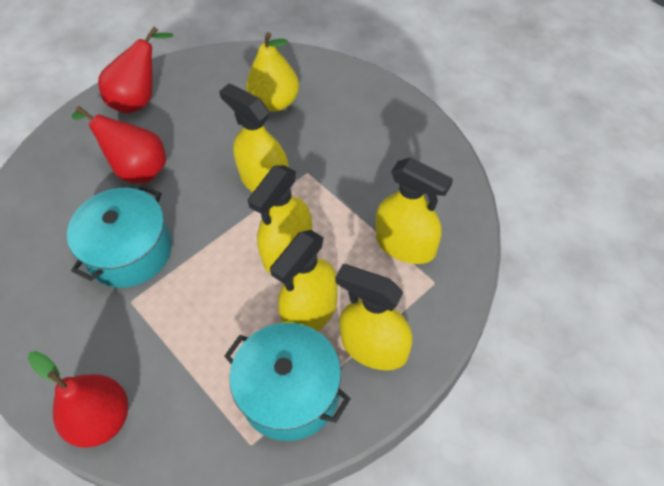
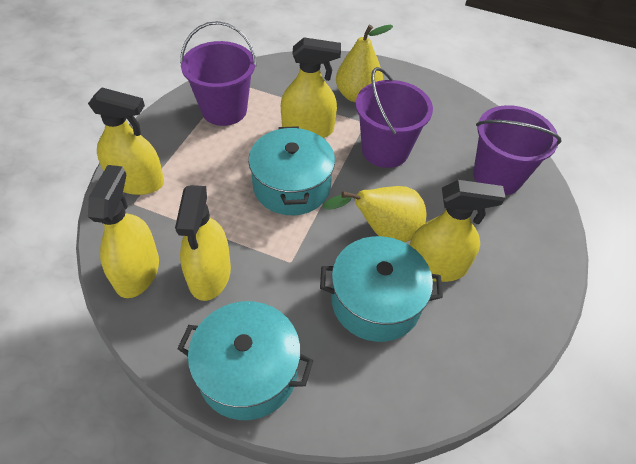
purple bucket: none = 0 -> [180,21,257,126] [356,67,433,168] [473,105,562,195] = 3
red pear: [28,351,128,448] [71,106,166,183] [98,26,173,114] = 3 -> none = 0
turquoise pot: [67,185,172,288] [224,323,351,441] = 2 -> [177,301,313,420] [248,126,335,215] [320,236,443,342] = 3
yellow pear: [246,32,299,112] = 1 -> [323,186,427,243] [336,25,393,102] = 2

